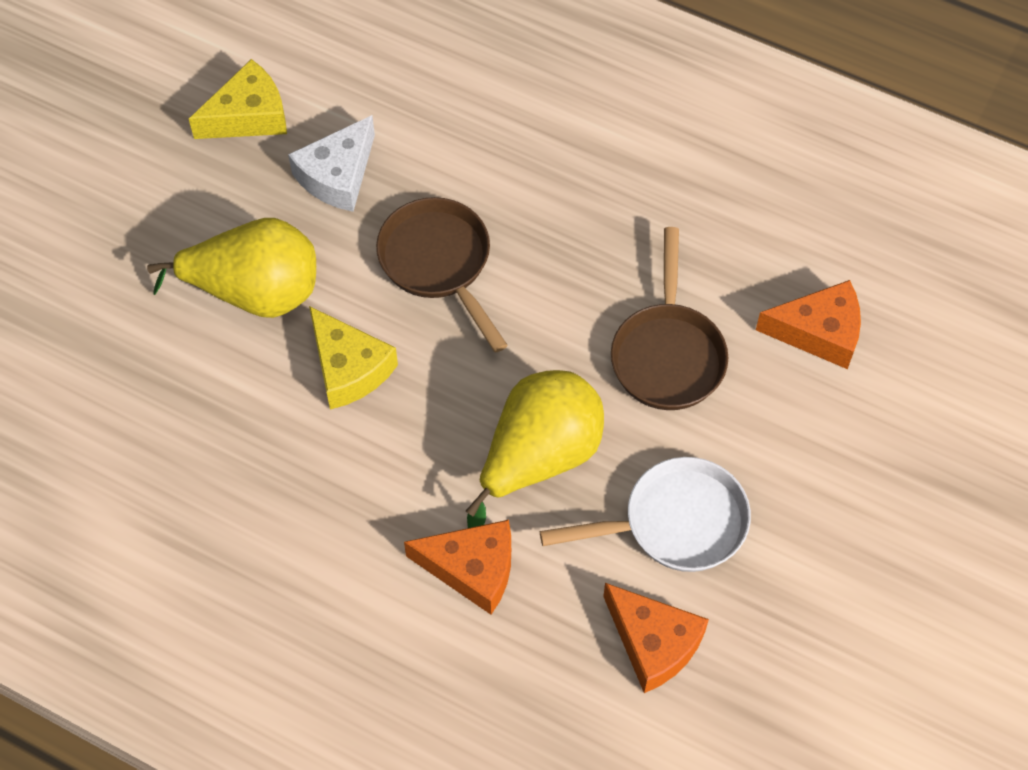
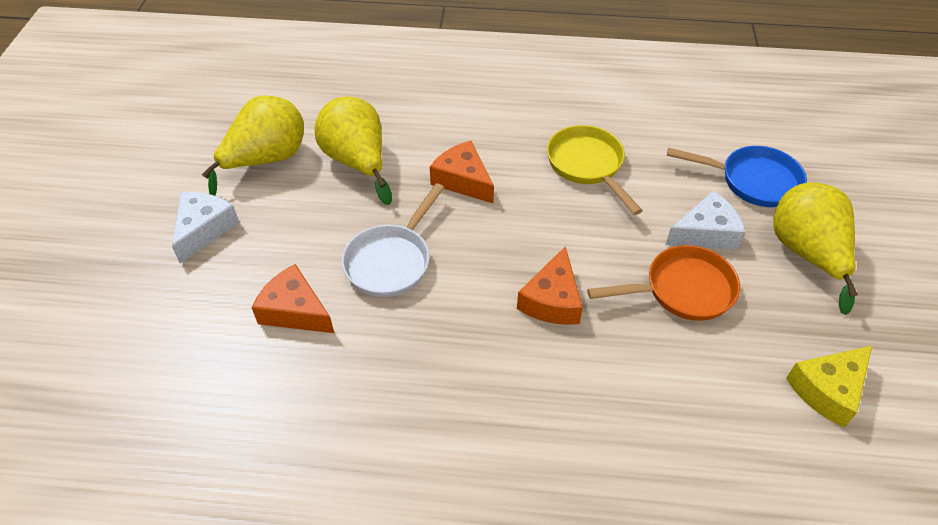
blue pan: none = 0 -> [667,146,807,207] = 1
brown pan: [376,197,508,353] [611,227,728,410] = 2 -> none = 0
orange pan: none = 0 -> [587,245,740,321] = 1
white cheese: [288,115,375,212] = 1 -> [172,192,240,263] [665,191,746,250] = 2
yellow cheese: [189,59,287,139] [309,306,398,409] = 2 -> [786,346,872,428] = 1
yellow pan: none = 0 -> [547,125,643,215] = 1
yellow pear: [147,218,316,318] [466,370,604,528] = 2 -> [202,96,304,196] [315,97,392,205] [773,182,858,315] = 3

